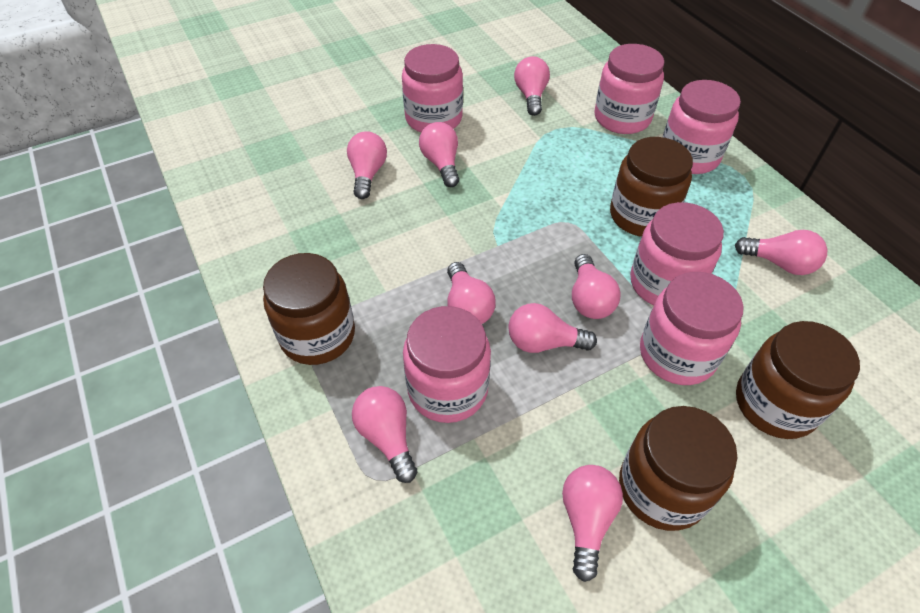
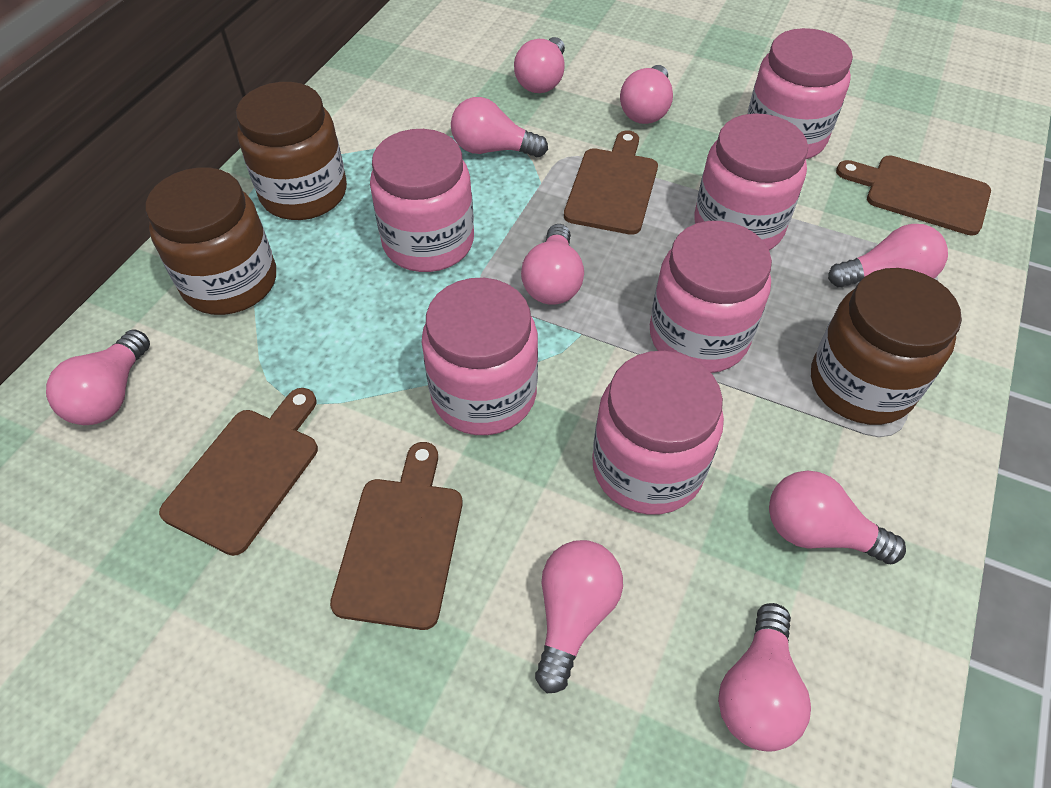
brown cutting board: none = 0 -> [159,388,318,556] [330,442,463,630] [564,130,658,235] [836,156,991,236] = 4
brown jar: [263,253,355,365] [610,137,693,237] [619,406,737,531] [736,321,860,439] = 4 -> [146,167,276,315] [236,82,347,220] [811,268,962,425] = 3

